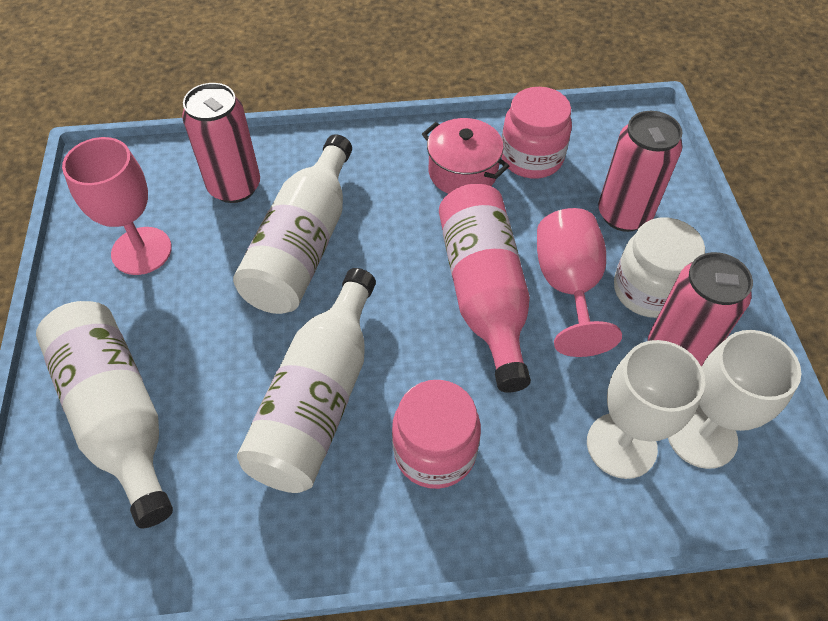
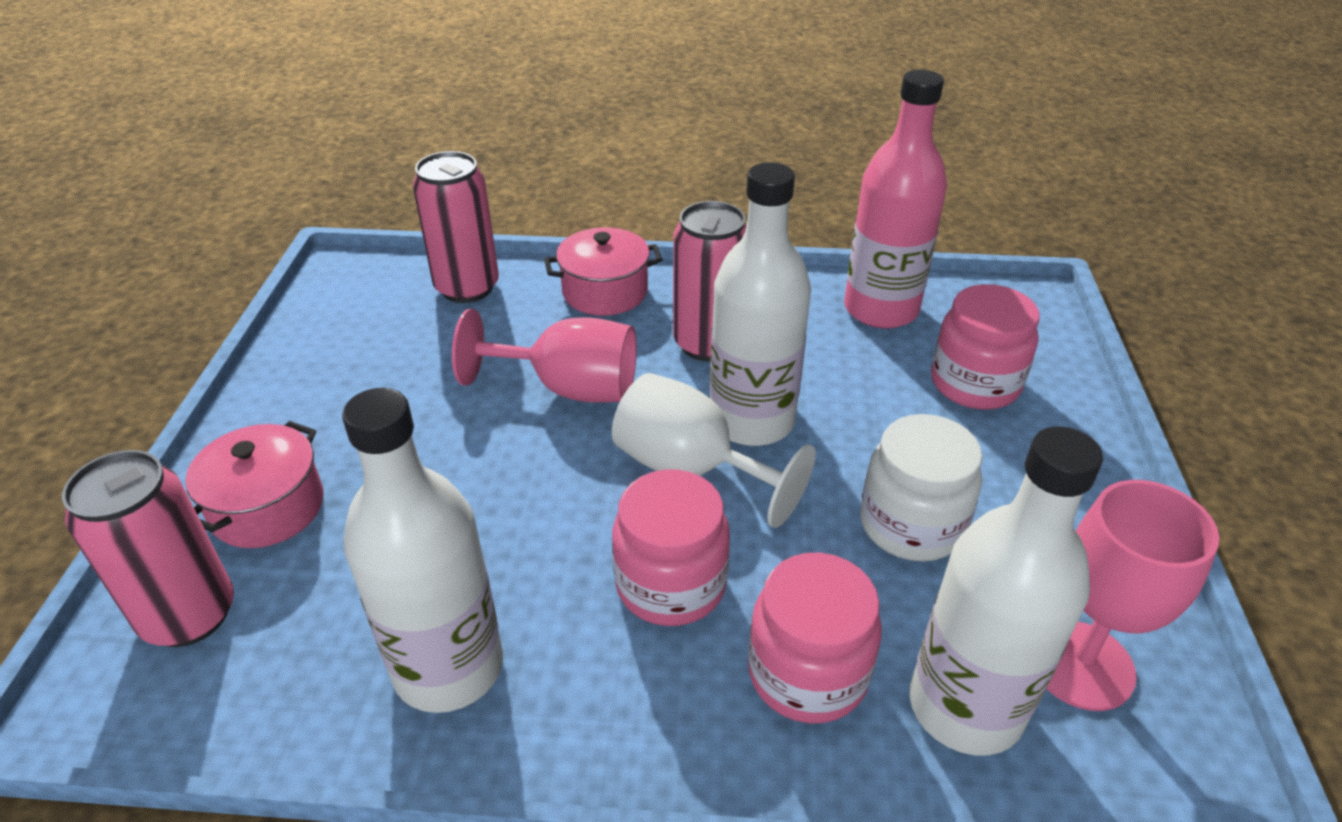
pink jar: [392,380,481,489] [501,87,572,178] = 2 -> [612,470,730,626] [748,553,882,723] [931,284,1040,410] = 3
pink pot: [422,118,509,194] = 1 -> [185,421,324,548] [544,227,663,316] = 2
white goblet: [587,340,705,479] [668,330,802,469] = 2 -> [612,373,816,528] = 1

